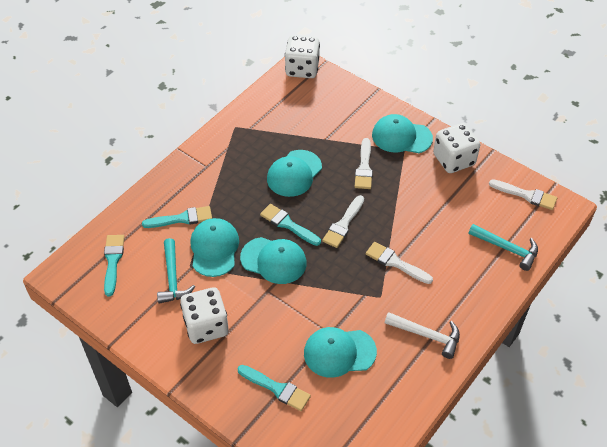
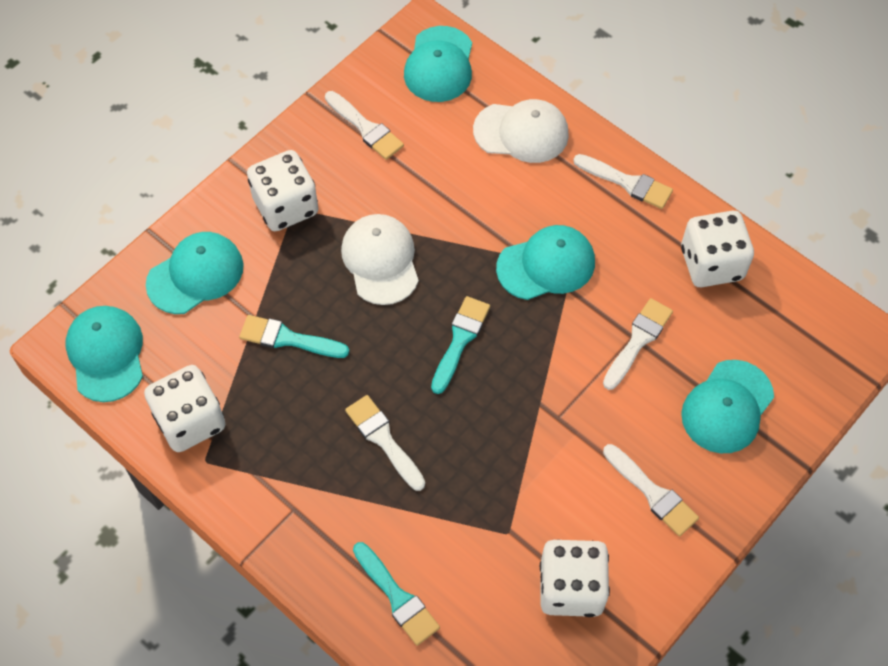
turquoise brush: [104,235,124,296] [142,206,212,228] [237,365,311,411] [260,204,321,246] = 4 -> [239,315,349,358] [353,542,440,646] [431,296,490,394] = 3
turquoise hammer: [157,238,195,304] [468,224,538,271] = 2 -> none = 0
white brush: [322,195,364,248] [355,138,373,189] [366,242,433,284] [489,179,557,210] = 4 -> [325,91,404,160] [345,395,425,491] [573,154,673,209] [603,298,673,390] [603,444,699,536] = 5
white cap: none = 0 -> [341,214,419,305] [473,99,569,163] = 2
white dice: [180,287,229,344] [285,35,320,78] [433,123,480,173] = 3 -> [144,365,225,452] [247,150,319,231] [540,539,610,617] [681,210,754,287] = 4
white hammer: [385,312,460,359] = 1 -> none = 0

